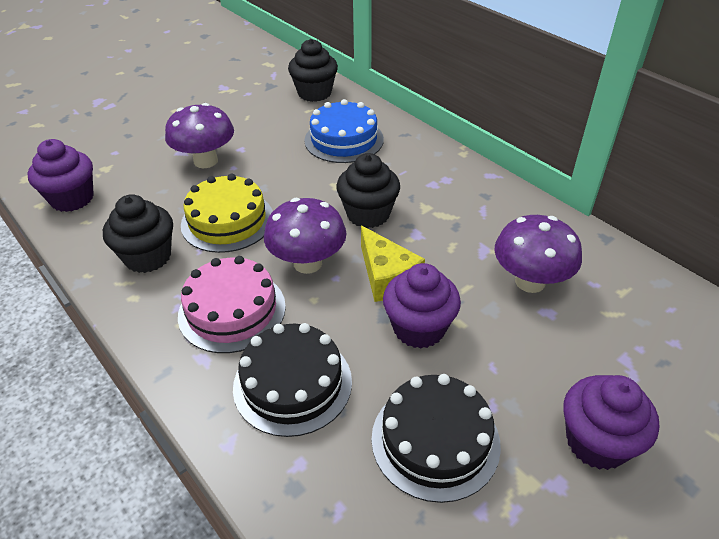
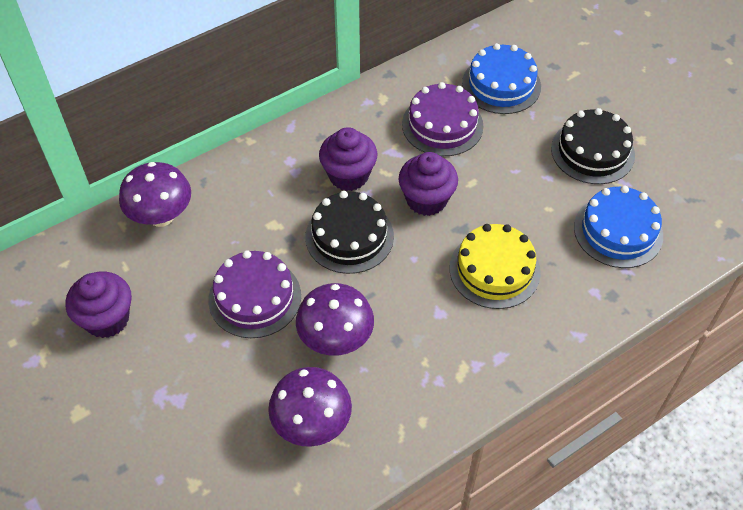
black cupcake: [103,194,173,273] [288,39,338,102] [337,153,400,228] = 3 -> none = 0
blue cake: [304,99,384,163] = 1 -> [462,43,541,114] [574,186,663,268] = 2
pink cake: [178,256,286,353] = 1 -> none = 0
purple cake: none = 0 -> [208,250,301,338] [402,82,484,156] = 2
yellow cheese: [361,226,425,302] = 1 -> none = 0

